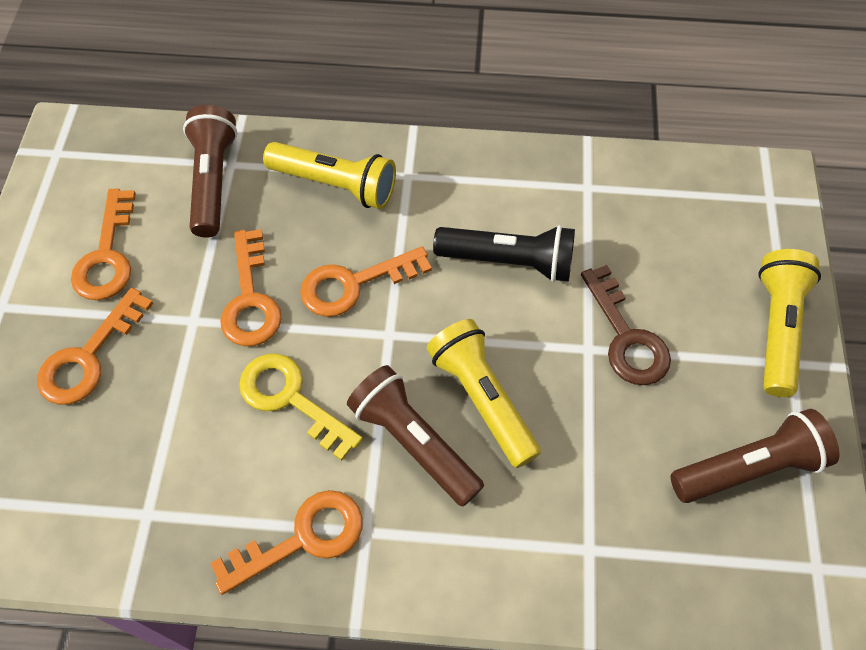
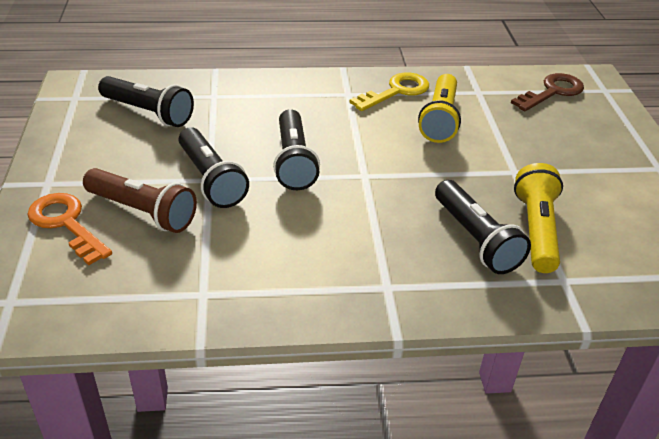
black flashlight: [433,225,575,282] = 1 -> [98,76,194,127] [179,127,249,208] [273,109,320,190] [435,180,531,274] = 4
brown flashlight: [183,105,237,238] [347,365,484,507] [671,409,839,503] = 3 -> [83,168,197,233] = 1
orange key: [37,288,153,405] [71,189,136,300] [210,490,363,595] [220,229,282,346] [300,246,432,317] = 5 -> [27,193,112,265] = 1
yellow flashlight: [263,142,396,209] [427,319,541,468] [758,249,821,397] = 3 -> [418,74,461,143] [514,163,563,273] = 2

